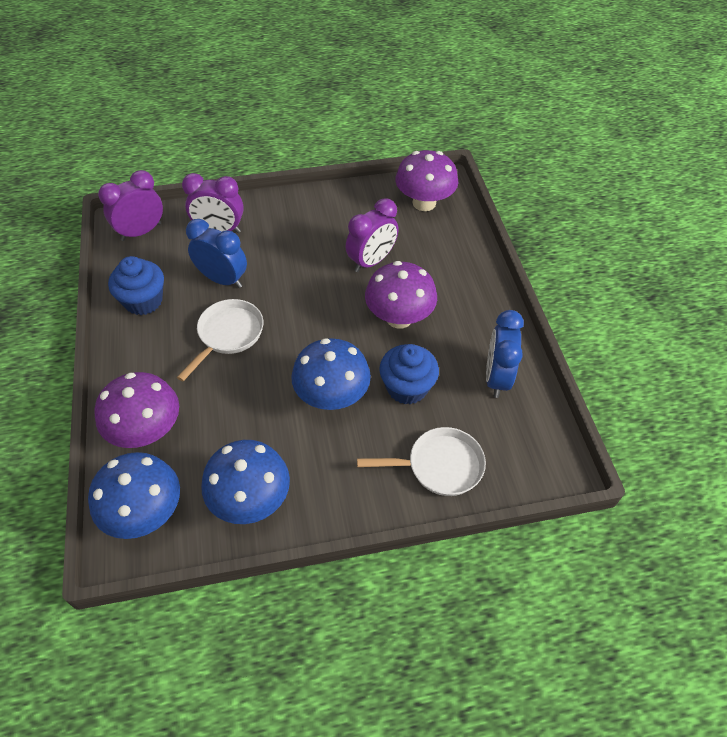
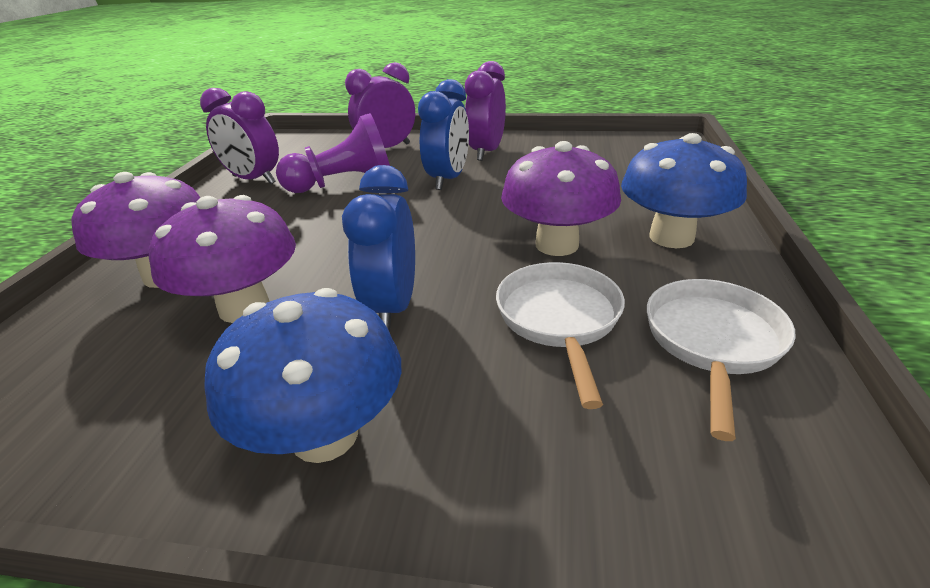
blue cupcake: [108,256,164,315] [379,344,439,405] = 2 -> none = 0
blue mushroom: [88,452,180,539] [201,440,290,524] [291,338,371,410] = 3 -> [204,288,402,463] [621,133,747,248] = 2
purple pawn: none = 0 -> [276,113,390,193] = 1

